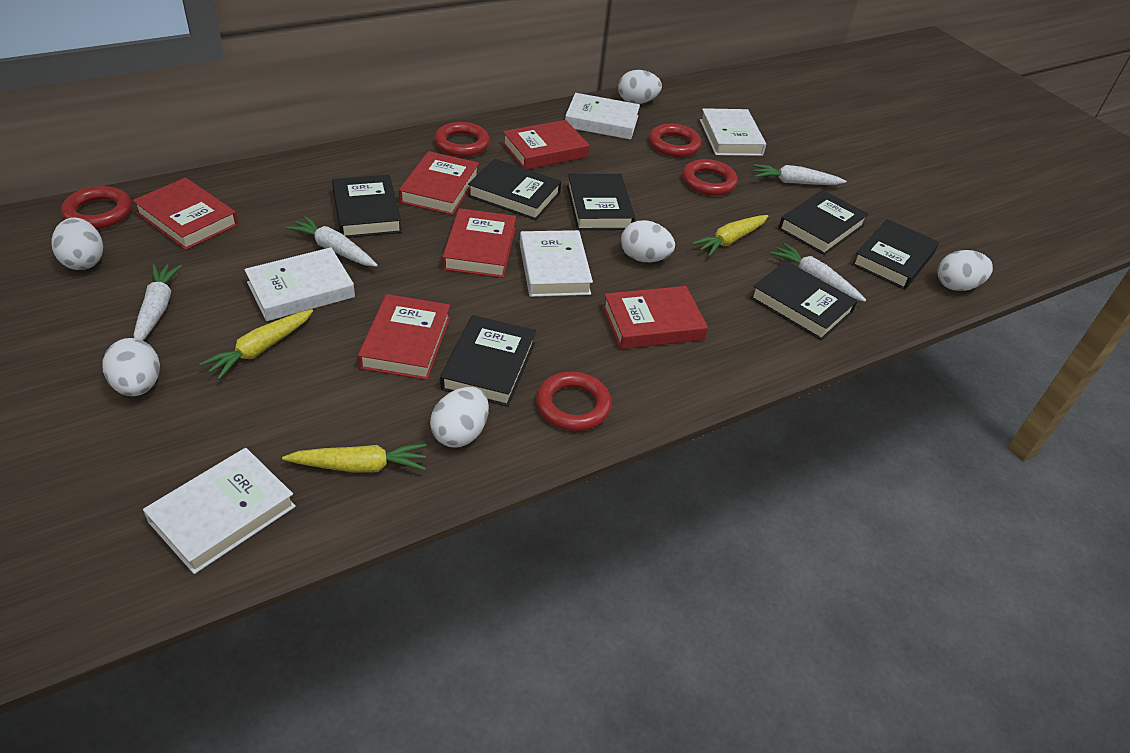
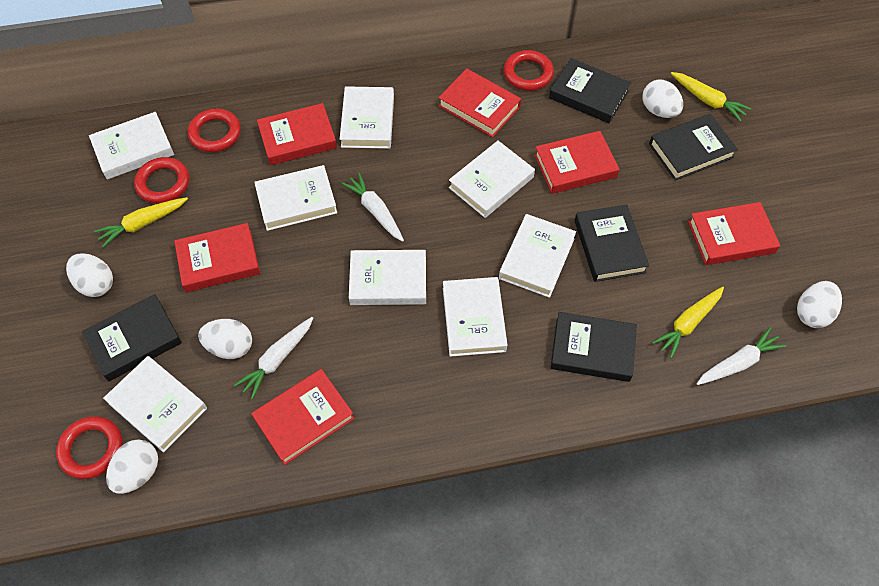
black book: [332,175,402,238] [440,315,536,407] [468,159,561,220] [567,174,635,230] [750,261,858,341] [778,190,869,255] [852,219,939,290] = 7 -> [82,294,182,381] [549,58,631,123] [550,312,637,382] [574,204,649,282] [649,114,738,181] = 5
red ring: [61,186,132,229] [434,122,490,157] [536,372,612,431] [649,124,701,157] [682,159,738,196] = 5 -> [56,416,122,479] [134,157,190,204] [188,109,241,152] [503,50,554,91] = 4
white book: [143,448,296,574] [244,247,355,321] [520,230,593,297] [565,93,640,140] [700,108,766,156] = 5 -> [89,112,174,180] [103,356,207,453] [254,165,337,231] [340,86,394,149] [349,250,426,305] [443,277,507,357] [449,141,535,218] [499,214,576,298] = 8
white carrot: [134,264,182,341] [286,216,378,267] [753,164,846,185] [770,243,866,302] = 4 -> [234,317,313,400] [341,172,404,242] [696,327,787,385] = 3
white egg: [52,217,103,270] [102,338,160,396] [430,387,489,447] [618,70,662,104] [621,220,675,262] [937,250,993,291] = 6 -> [66,253,113,297] [106,439,158,494] [198,319,252,359] [642,79,683,118] [797,281,842,328] = 5

